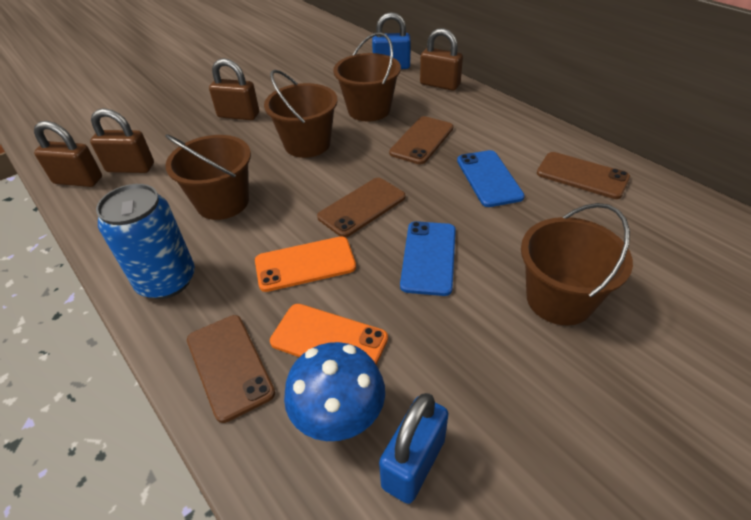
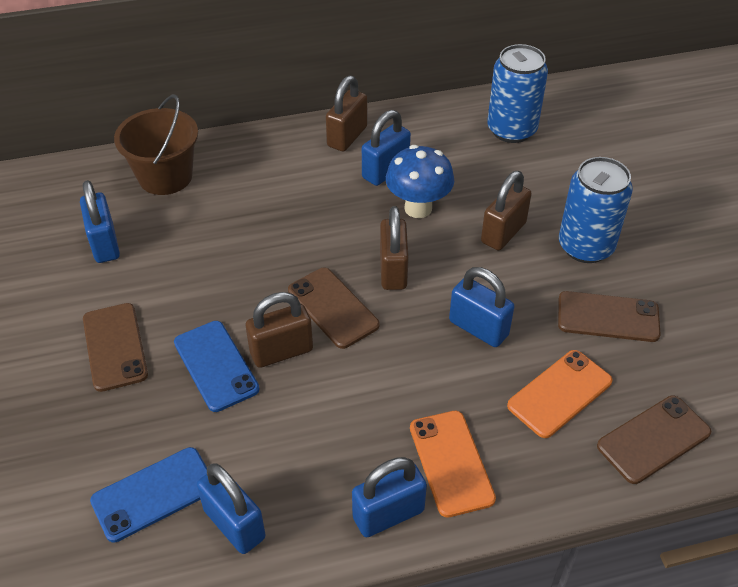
blue can: [96,184,195,299] = 1 -> [487,44,548,143] [559,157,633,263] = 2
blue padlock: [372,12,411,69] [379,393,449,504] = 2 -> [80,180,120,263] [197,463,265,554] [352,457,427,537] [362,110,411,186] [449,267,514,347] = 5
brown bucket: [165,134,251,220] [264,69,338,158] [333,32,401,121] [521,203,633,326] = 4 -> [114,94,198,195] = 1

